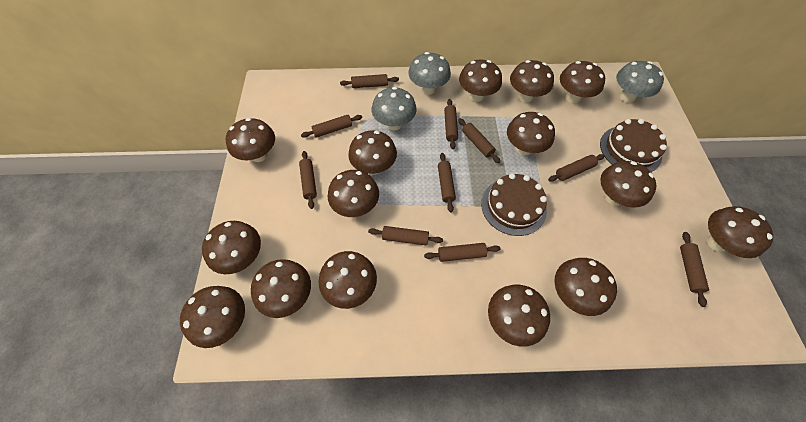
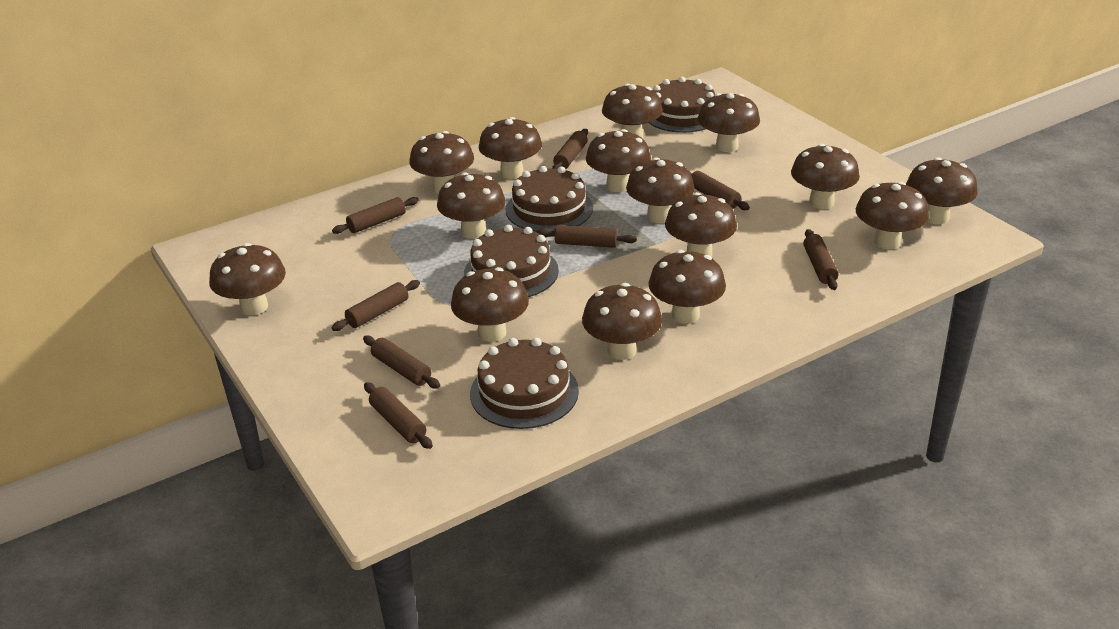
brown cake: [481,173,547,236] [600,119,667,172] = 2 -> [464,225,559,297] [470,338,579,429] [506,166,593,232] [649,77,715,133] = 4
brown rolling pin: [299,151,317,209] [301,115,362,138] [340,74,399,88] [368,226,443,245] [424,243,501,262] [438,153,456,213] [444,99,458,149] [458,118,500,163] [548,154,605,182] [680,232,709,307] = 10 -> [332,197,419,234] [332,280,420,331] [363,335,440,389] [364,382,433,449] [537,225,637,248] [552,129,588,169] [688,170,750,210] [803,229,839,290] = 8
grey mushroom: [372,87,417,130] [408,52,451,95] [616,61,664,103] = 3 -> none = 0

